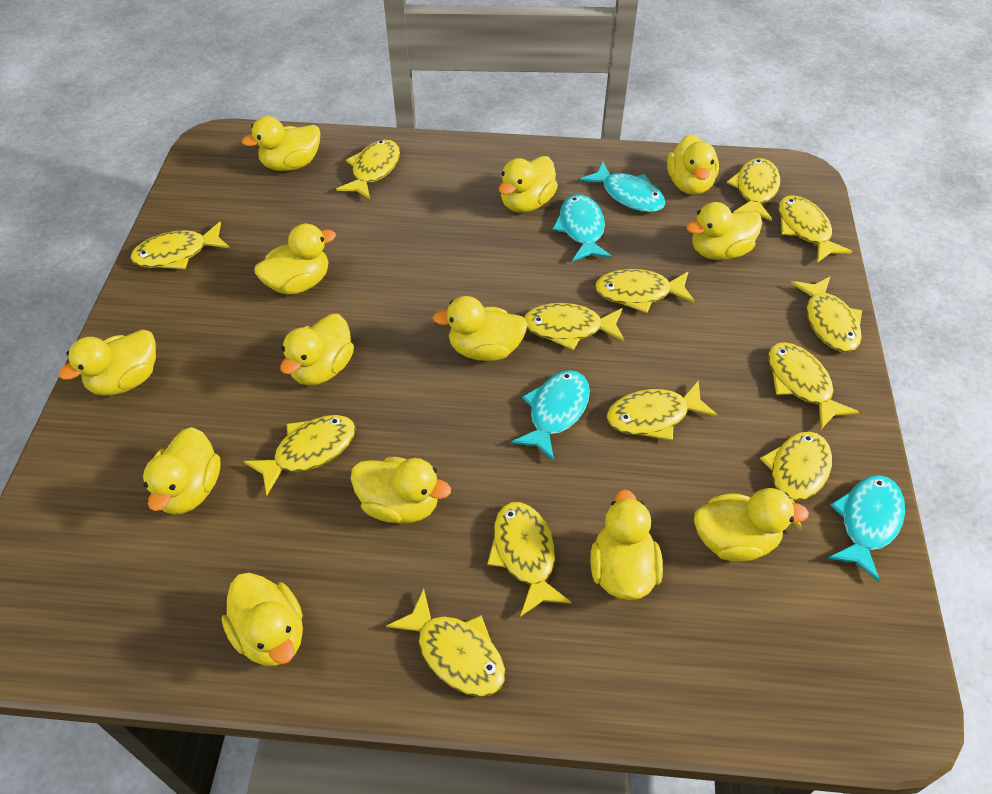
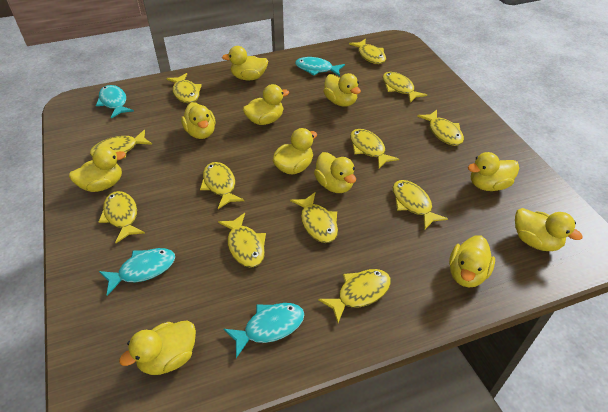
yellow duck: [59,329,156,396] [143,427,221,515] [221,573,303,666] [242,116,320,171] [254,224,336,295] [280,314,354,385] [351,457,451,523] [433,296,528,361] [499,156,558,213] [590,489,663,600] [667,134,719,195] [686,202,762,260] [694,488,809,562] = 13 -> [69,147,126,192] [119,321,196,375] [181,102,216,139] [222,46,268,80] [243,84,289,125] [273,128,317,175] [314,152,356,193] [323,73,361,106] [449,236,495,288] [468,152,519,191] [515,208,582,251] = 11
yellow fish: [131,222,230,269] [244,415,356,495] [336,140,400,199] [386,589,505,697] [487,502,571,617] [524,303,625,350] [595,269,695,313] [606,380,717,441] [727,158,780,221] [760,431,832,530] [768,342,859,429] [778,195,853,263] [791,277,862,352] = 13 -> [90,130,152,158] [99,191,145,243] [166,73,202,103] [200,162,244,209] [218,213,266,268] [290,192,338,243] [318,269,391,323] [349,39,386,64] [350,129,399,168] [383,72,427,103] [393,180,448,229] [417,110,464,146] = 12

